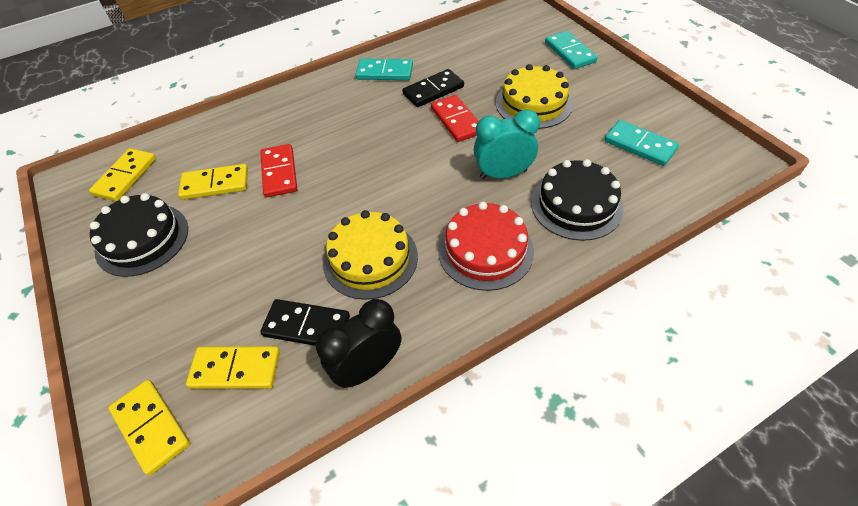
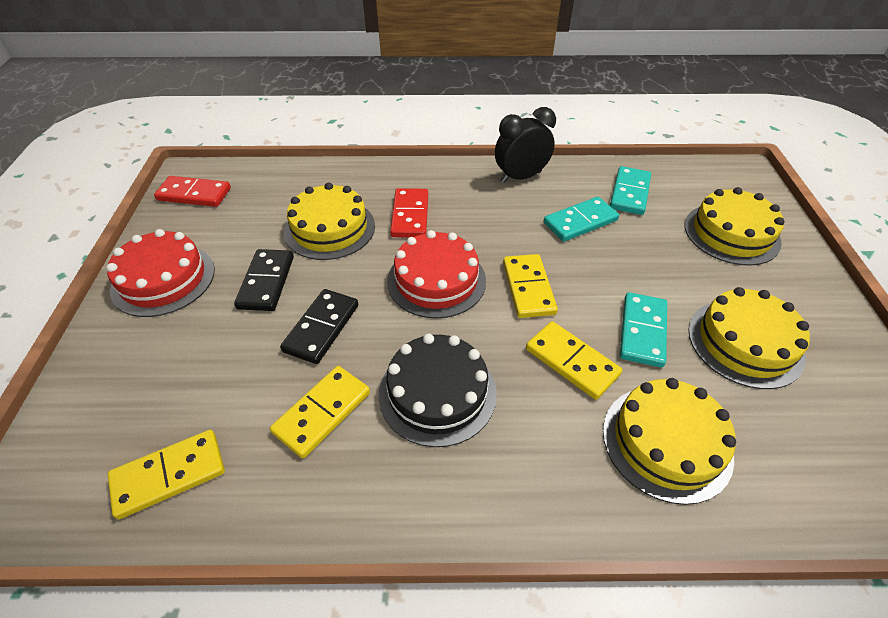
black cake: [90,193,188,277] [531,159,624,241] = 2 -> [379,334,497,447] = 1
red cake: [438,202,534,291] = 1 -> [106,229,215,317] [387,230,486,319] = 2
turquoise clock: [474,109,540,179] = 1 -> none = 0
yellow cake: [323,210,418,300] [496,64,573,129] = 2 -> [284,183,375,260] [603,378,736,505] [685,187,785,266] [688,287,810,389] = 4

